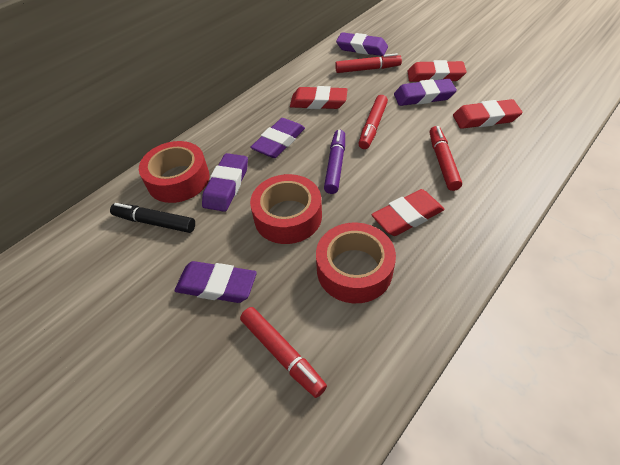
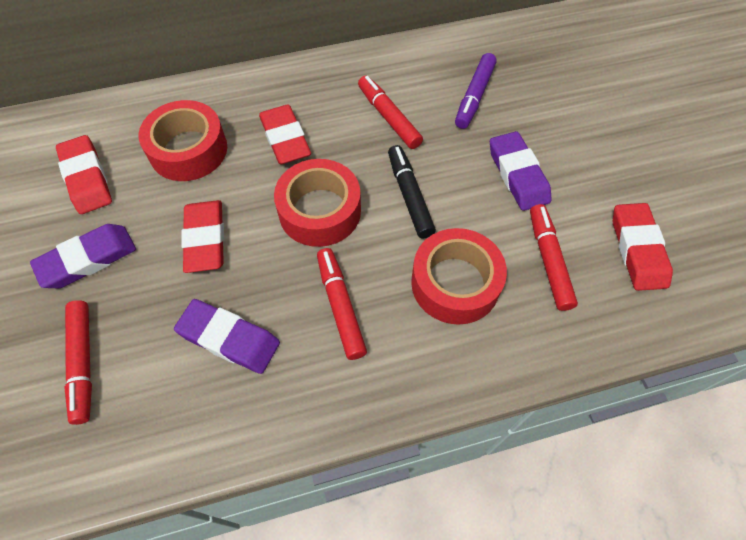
purple eraser: [175,261,257,303] [202,153,248,212] [250,118,305,158] [336,32,388,56] [394,79,457,106] = 5 -> [30,224,136,288] [174,299,280,374] [490,131,551,211] = 3

